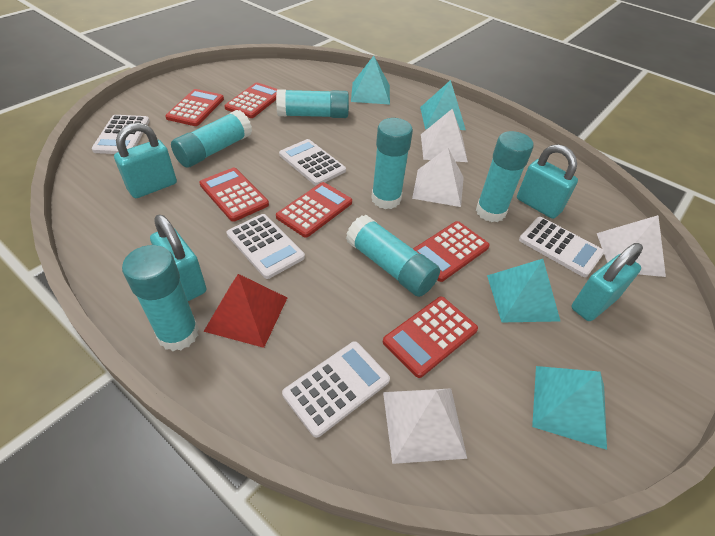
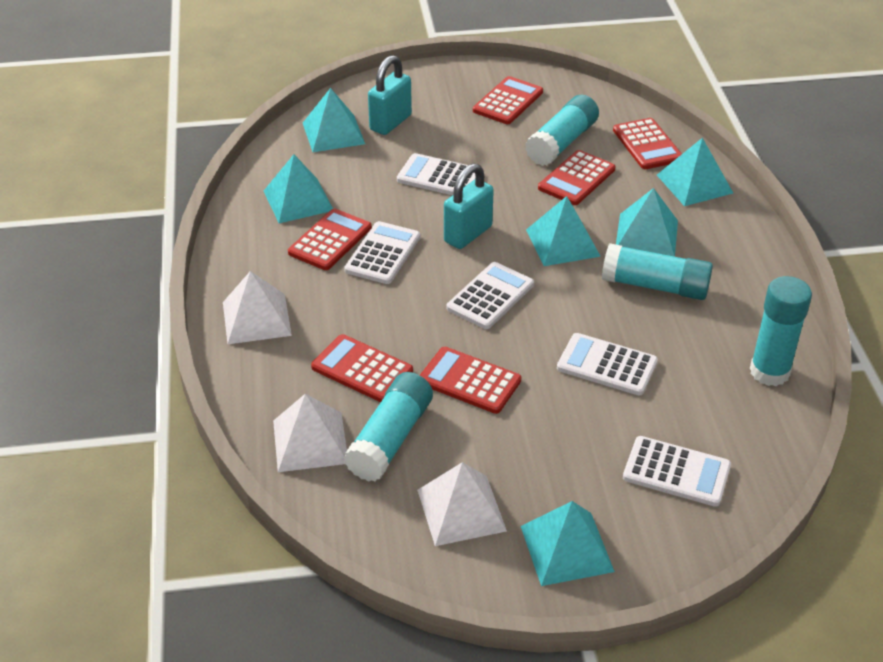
red pyramid: [203,274,287,348] = 1 -> none = 0
turquoise glue stick: [122,245,199,351] [171,110,252,168] [276,89,349,118] [346,215,440,297] [371,118,413,209] [476,131,534,222] = 6 -> [344,372,433,482] [525,95,599,166] [602,243,713,300] [750,276,812,386] = 4
turquoise padlock: [114,123,177,198] [150,215,207,301] [517,144,578,219] [571,243,643,321] = 4 -> [368,55,412,135] [444,163,494,249] = 2
turquoise pyramid: [351,56,390,105] [420,80,466,130] [487,259,560,322] [532,366,607,450] = 4 -> [264,154,333,223] [303,88,365,152] [521,501,615,586] [526,196,601,266] [616,188,678,257] [657,138,733,206] = 6
white pyramid: [383,388,467,464] [412,148,464,207] [421,108,468,162] [597,215,666,277] = 4 -> [223,271,292,344] [273,394,347,472] [417,462,507,546] = 3

